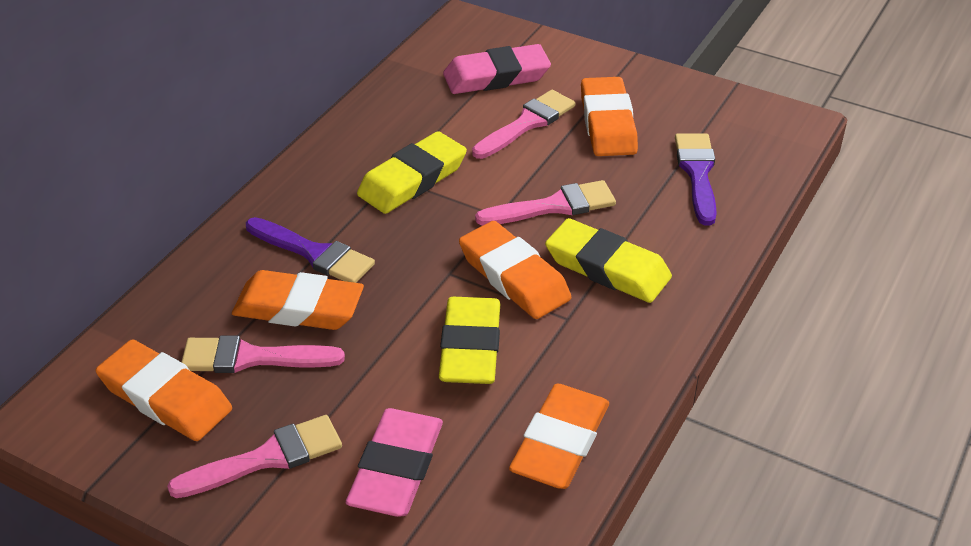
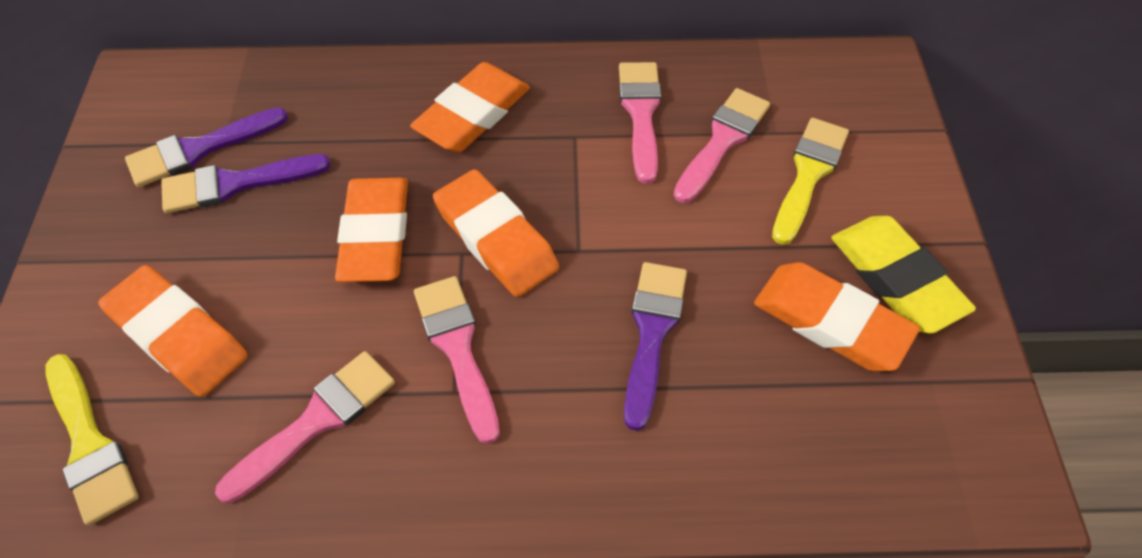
pink eraser: [346,408,443,517] [443,44,551,94] = 2 -> none = 0
purple brush: [246,217,375,283] [675,134,717,225] = 2 -> [125,107,288,187] [161,154,330,213] [624,262,687,431] = 3
yellow brush: none = 0 -> [46,354,139,526] [772,118,849,245] = 2
yellow eraser: [357,131,467,214] [439,297,500,384] [545,218,672,303] = 3 -> [831,216,976,334] = 1

